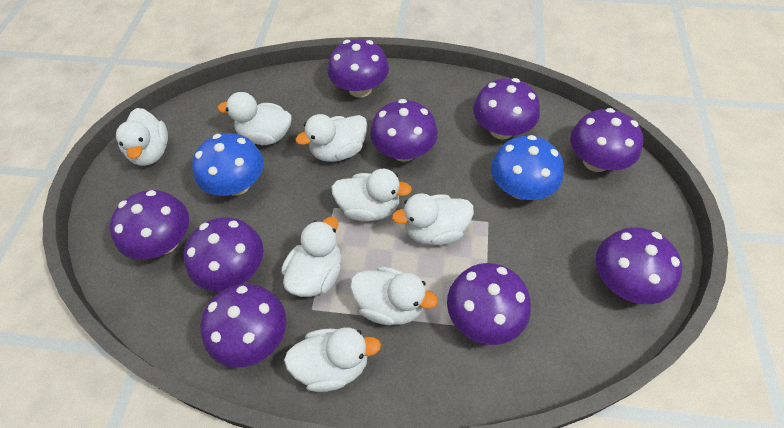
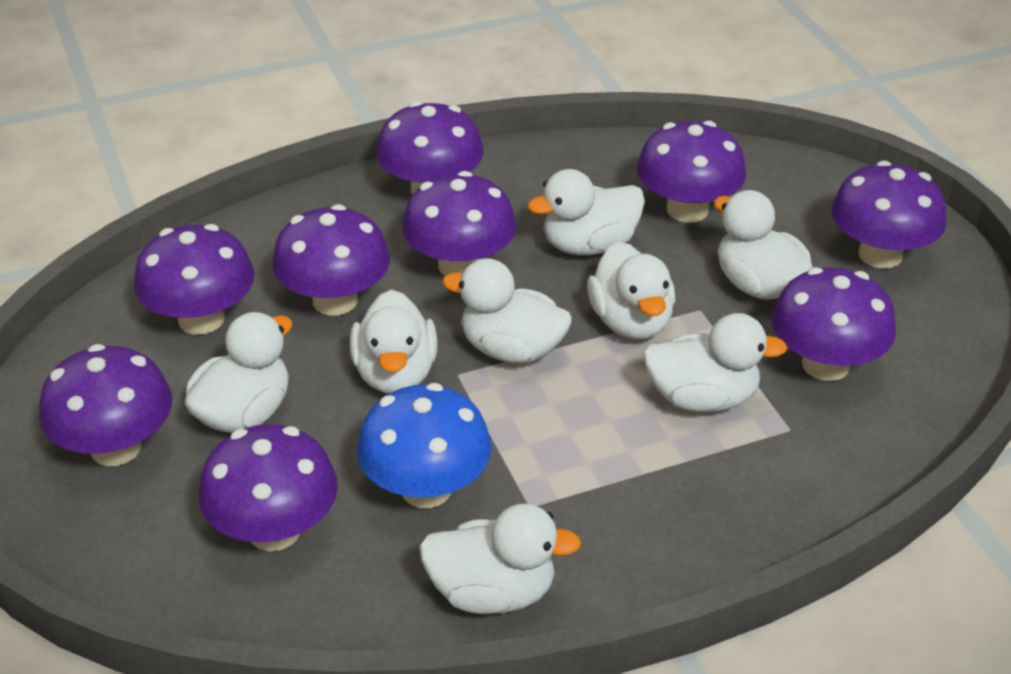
blue mushroom: [192,133,264,196] [491,135,564,200] = 2 -> [357,383,492,508] = 1

